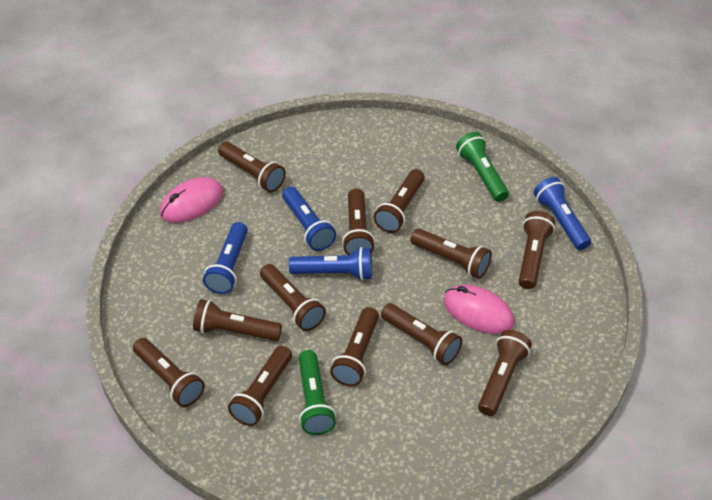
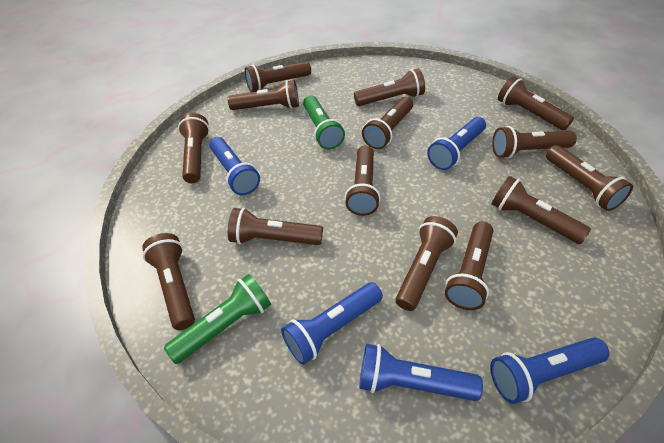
blue flashlight: [203,222,248,294] [282,186,336,251] [289,247,372,280] [534,177,591,250] = 4 -> [209,137,260,195] [281,282,383,365] [359,344,483,401] [427,117,486,170] [490,337,610,404] = 5
brown flashlight: [133,338,205,407] [193,299,282,341] [218,142,286,192] [228,346,292,426] [260,264,326,331] [330,307,379,386] [342,188,375,255] [373,169,425,233] [381,303,462,365] [410,228,492,279] [478,330,532,416] [519,211,555,289] = 12 -> [142,233,195,330] [178,113,210,183] [228,80,299,110] [228,208,323,245] [245,61,311,92] [345,146,380,216] [354,69,425,106] [362,97,413,149] [396,216,458,311] [445,222,493,310] [491,176,591,244] [492,126,577,159] [498,76,574,130] [546,145,633,211] = 14
pink mouse: [160,177,223,223] [443,284,514,334] = 2 -> none = 0

